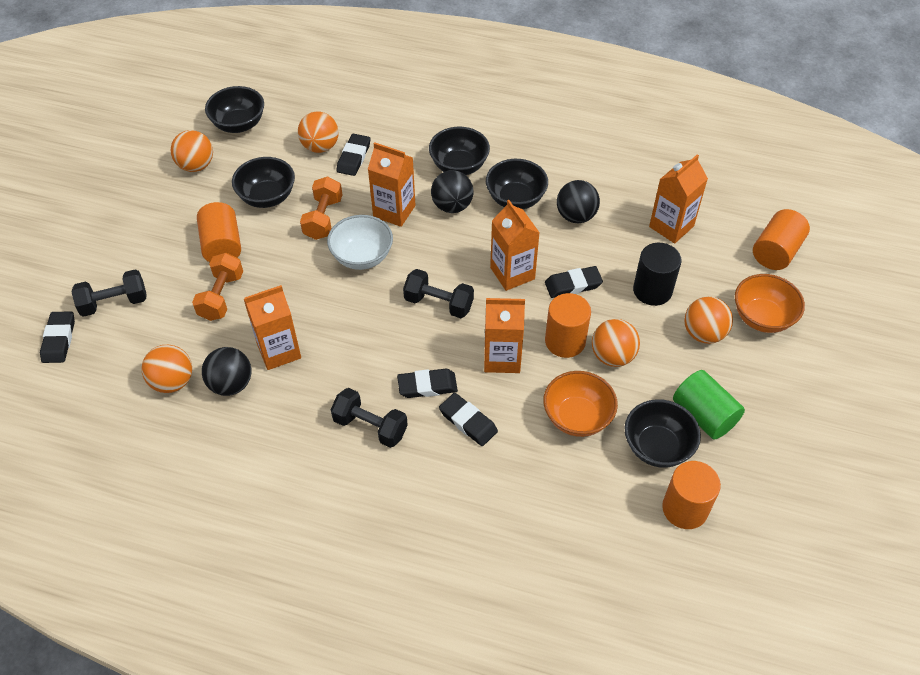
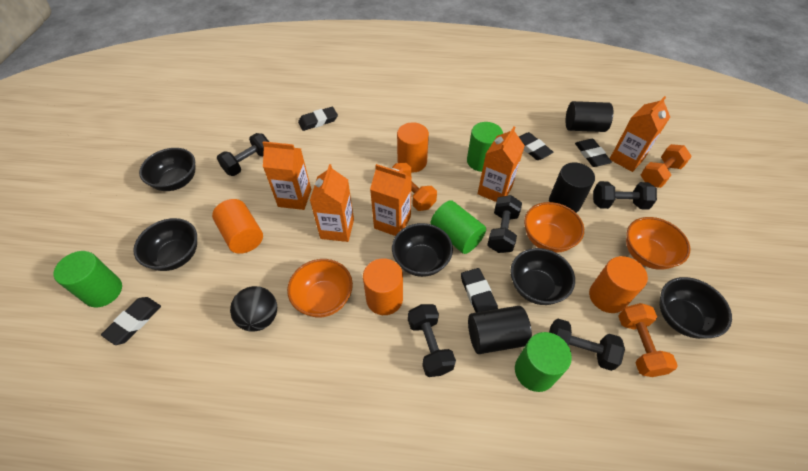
black ball: [202,347,251,396] [431,170,474,213] [557,180,600,223] = 3 -> [230,286,277,332] = 1
black cylinder: [633,243,682,306] = 1 -> [468,306,532,354] [549,163,595,213] [566,101,613,132] = 3
black dumbbell: [72,269,146,317] [331,388,408,448] [403,269,474,318] = 3 -> [217,133,269,176] [408,304,456,377] [487,195,522,253] [549,319,625,371] [593,181,657,210] = 5
green cylinder: [673,370,745,440] = 1 -> [54,251,122,307] [430,200,486,254] [467,122,503,172] [515,332,572,392] = 4
orange ball: [142,345,192,393] [171,130,213,172] [298,112,339,153] [592,319,640,367] [684,297,733,344] = 5 -> none = 0
orange bowl: [543,371,618,437] [735,274,805,333] = 2 -> [287,259,353,317] [524,202,584,253] [626,217,690,270] = 3
orange dumbbell: [192,253,243,321] [300,176,342,240] = 2 -> [392,163,437,211] [618,303,678,377] [641,144,692,188] = 3
white bowl: [327,215,393,270] = 1 -> none = 0

